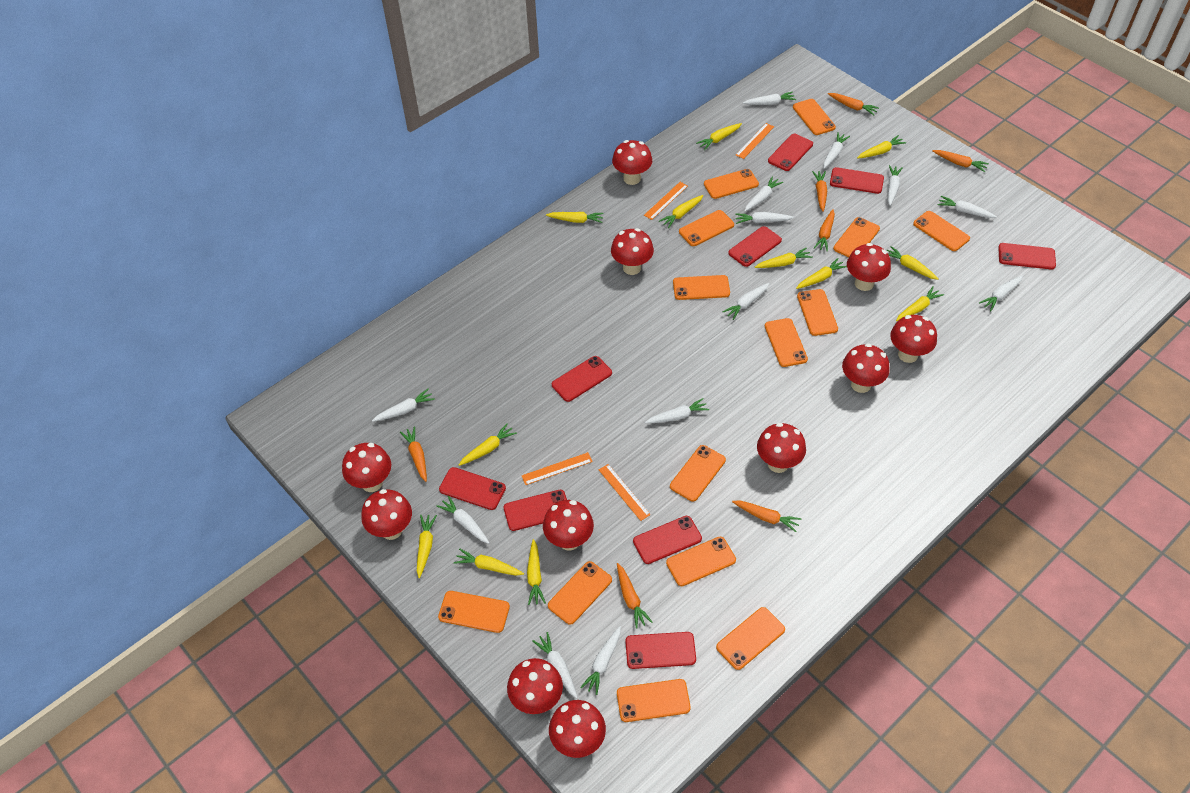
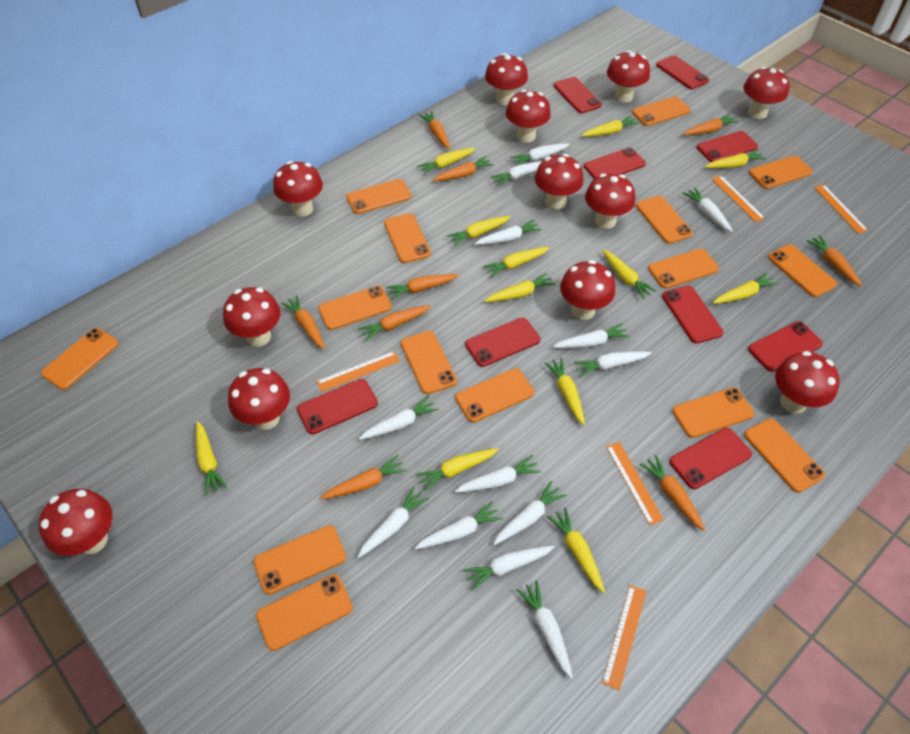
orange carrot: [400,427,427,482] [617,563,652,629] [732,501,801,532] [812,171,827,212] [814,209,835,252] [828,93,879,115] [933,150,989,172] = 7 -> [281,295,325,349] [320,455,407,500] [358,305,431,341] [386,274,459,300] [419,111,450,149] [432,156,494,181] [639,455,705,531] [683,114,739,135] [807,235,862,286] = 9
orange phone: [438,591,510,633] [548,561,612,625] [617,679,691,722] [666,537,736,586] [670,445,726,502] [673,275,730,300] [679,210,734,246] [704,169,759,199] [716,607,785,670] [765,318,808,367] [793,99,836,135] [797,289,838,336] [833,217,880,257] [913,211,970,251] = 14 -> [41,328,119,390] [254,525,346,595] [256,574,353,651] [318,286,392,330] [346,179,411,214] [384,213,431,263] [401,331,457,394] [455,368,534,423] [632,96,691,126] [636,196,693,244] [648,249,719,288] [672,387,755,438] [744,418,825,493] [749,155,813,189] [768,244,837,297] = 15
orange ruler: [522,452,593,485] [599,464,651,521] [644,182,688,220] [736,123,774,159] = 4 -> [316,351,400,392] [602,585,647,691] [606,442,664,525] [712,175,765,222] [814,185,868,234] = 5
red mushroom: [342,443,391,492] [361,489,412,540] [507,658,563,714] [543,500,594,550] [549,700,606,758] [611,228,654,275] [612,140,652,185] [757,423,806,473] [842,343,889,393] [847,243,891,291] [890,315,937,363] = 11 -> [38,489,112,556] [223,287,281,347] [228,368,290,430] [273,161,323,217] [485,53,528,105] [506,89,551,143] [535,154,583,209] [560,260,615,320] [585,173,635,229] [607,50,650,102] [743,67,789,119] [775,351,840,414] = 12

